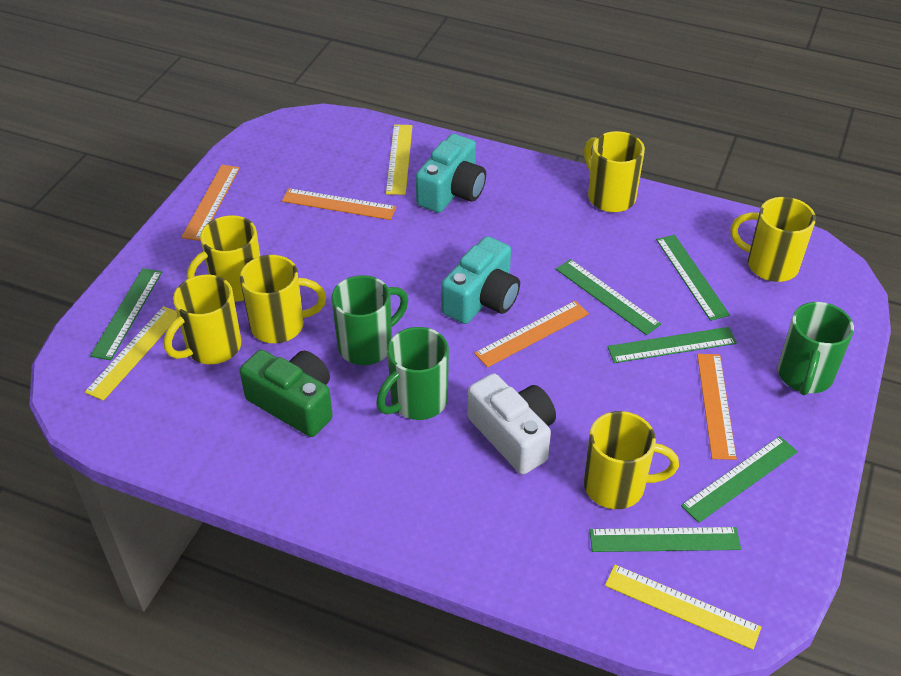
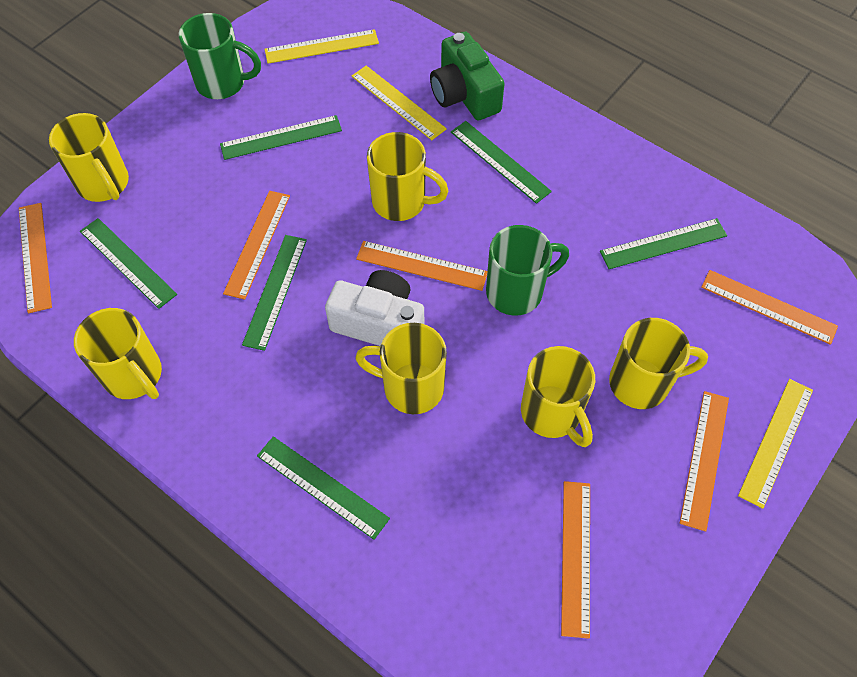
green mug: [332,275,408,365] [376,327,449,420] [778,302,854,395] = 3 -> [179,13,261,99] [486,225,569,316] = 2
orange ruler: [181,165,240,241] [282,188,396,220] [474,301,589,368] [697,354,737,460] = 4 -> [19,203,52,313] [223,191,290,300] [356,241,487,291] [561,481,590,639] [680,391,729,532] [701,270,838,345] = 6
turquoise camera: [416,134,486,213] [441,236,520,324] = 2 -> none = 0

